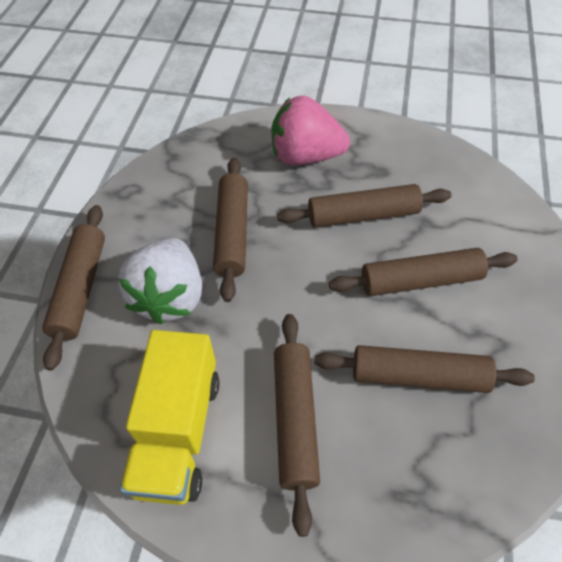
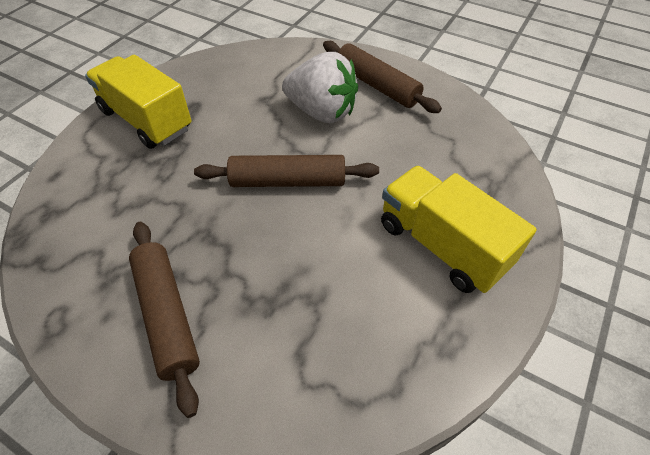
brown rolling pin: [42,205,105,371] [213,157,248,302] [274,314,320,537] [277,184,451,228] [314,345,535,393] [329,248,518,296] = 6 -> [129,222,200,418] [194,155,379,187] [323,41,442,113] = 3
pink strawberry: [272,96,350,165] = 1 -> none = 0
yellow truck: [120,330,219,505] = 1 -> [85,55,192,149] [381,165,537,293] = 2

